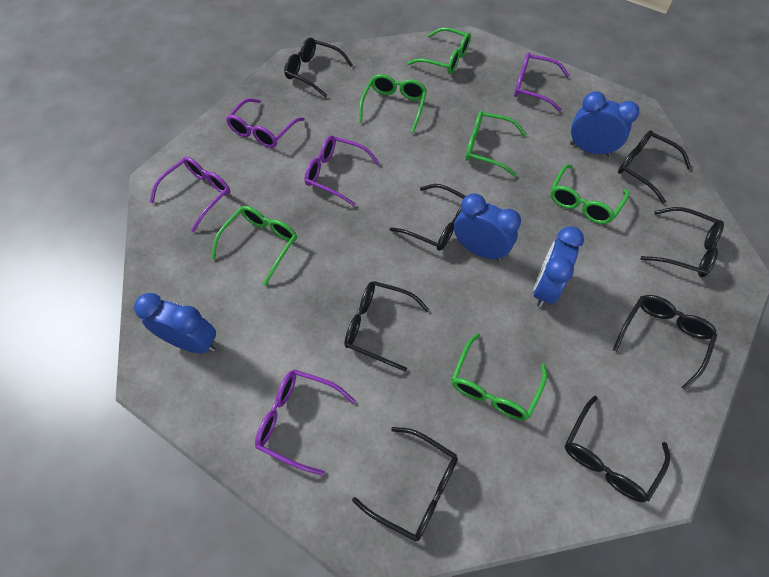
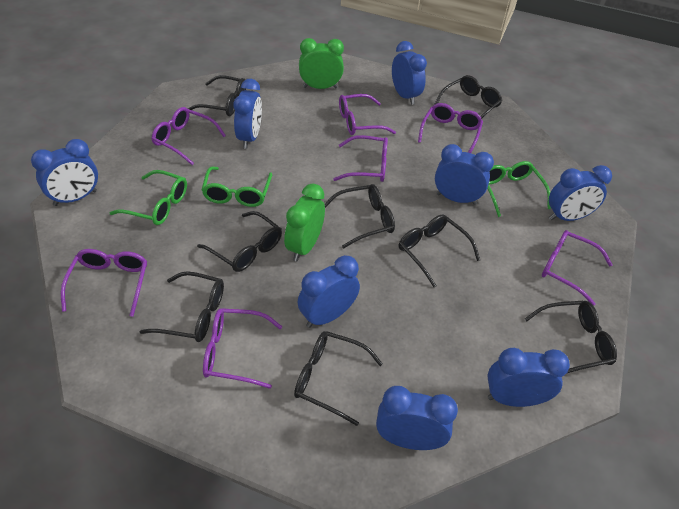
blue clock: [134,293,216,353] [454,193,521,261] [533,226,584,307] [570,91,639,157] = 4 -> [31,139,98,206] [234,79,262,149] [298,255,360,328] [376,386,458,450] [392,41,427,105] [435,144,494,205] [487,348,570,407] [549,165,612,221] = 8
green clock: none = 0 -> [284,184,325,261] [299,38,344,89] = 2
green glasses: [211,206,297,286] [359,74,427,133] [408,27,471,74] [452,333,547,420] [465,111,527,176] [550,164,629,224] = 6 -> [110,170,187,225] [201,167,272,207] [487,161,551,217] = 3
purple glasses: [150,156,231,232] [226,98,305,148] [255,369,355,476] [304,136,380,206] [514,52,570,111] = 5 -> [61,249,147,317] [152,107,226,165] [203,308,282,389] [333,135,388,182] [339,94,396,135] [418,103,483,153] [542,230,613,306] = 7

